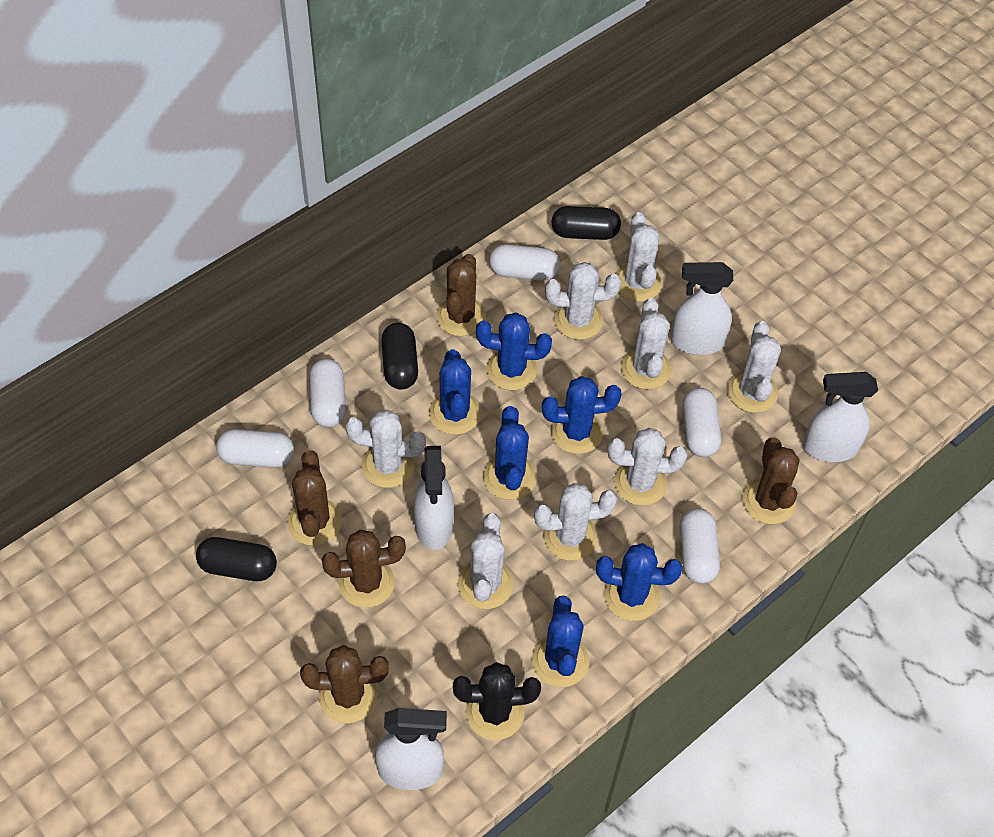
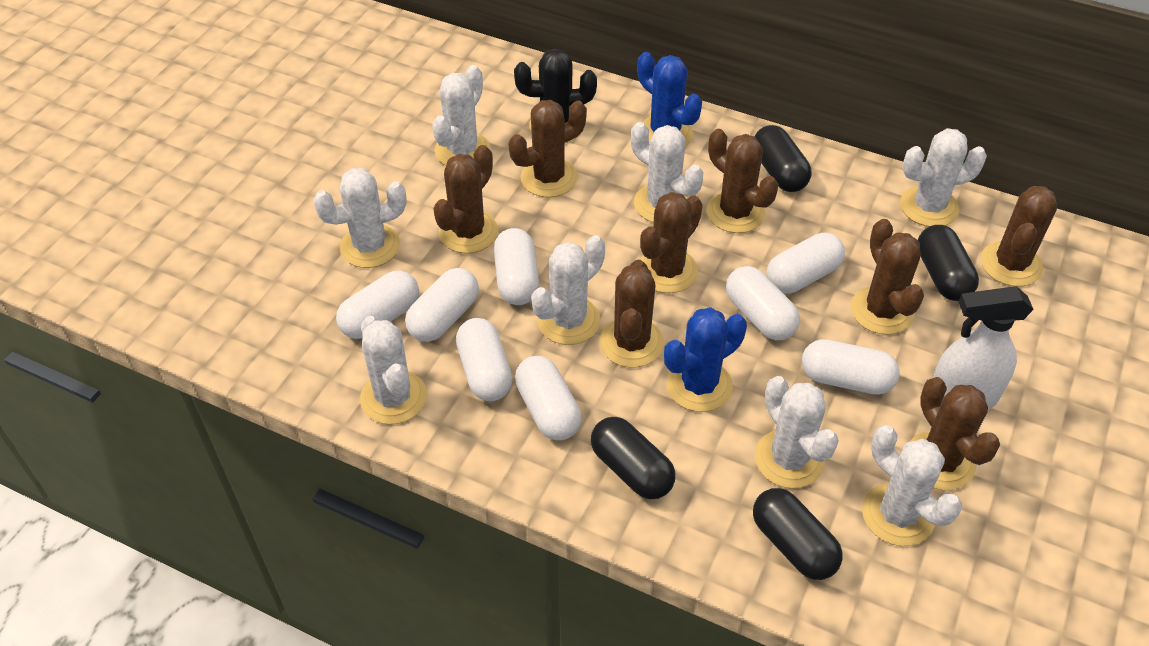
black capsule: [196,537,277,581] [381,323,418,390] [551,206,621,240] = 3 -> [591,417,675,499] [753,488,843,580] [754,125,811,192] [918,225,979,301] = 4
blue cactus: [429,349,481,435] [476,313,552,390] [483,406,537,500] [532,596,589,687] [542,376,622,454] [596,543,682,621] = 6 -> [637,52,702,146] [664,307,747,412] = 2
brown cactus: [287,450,342,546] [300,645,389,723] [322,529,406,608] [436,254,486,336] [742,437,800,524] = 5 -> [433,145,498,253] [508,100,587,197] [600,260,664,367] [640,192,703,293] [706,129,778,233] [851,219,924,335] [909,377,1000,490] [981,186,1057,287] = 8
white capsule: [216,429,294,468] [309,359,346,427] [489,244,560,281] [680,508,720,584] [682,388,721,457] = 5 -> [336,270,419,339] [405,268,479,342] [456,318,513,401] [494,228,539,305] [515,356,581,441] [726,266,800,341] [766,233,845,294] [802,339,900,395] = 8
white spray bottle: [375,708,447,790] [413,446,454,550] [671,262,733,355] [803,372,878,462] = 4 -> [933,287,1034,410] = 1

